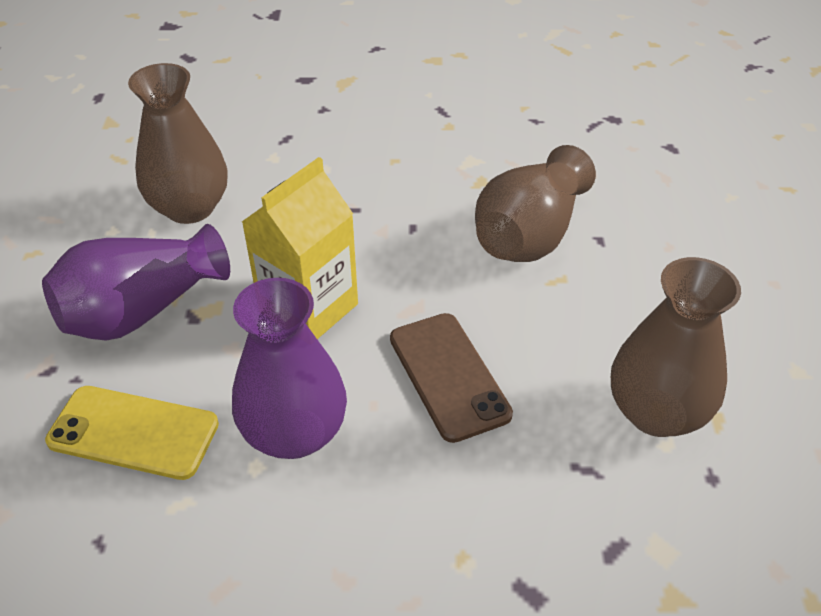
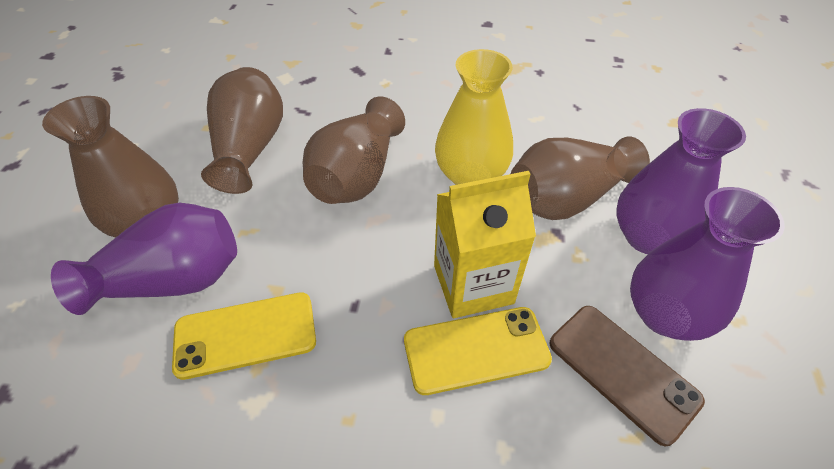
brown vase: [128,63,228,224] [475,145,596,262] [611,257,741,437] = 3 -> [42,96,179,237] [201,67,283,194] [302,96,405,204] [511,136,650,220] = 4
purple vase: [42,224,230,341] [232,278,347,459] = 2 -> [51,203,237,315] [616,108,746,254] [630,187,785,341] = 3
yellow phone: [45,386,219,480] = 1 -> [172,292,316,380] [404,307,552,395] = 2
yellow vase: none = 0 -> [435,49,513,185] = 1

